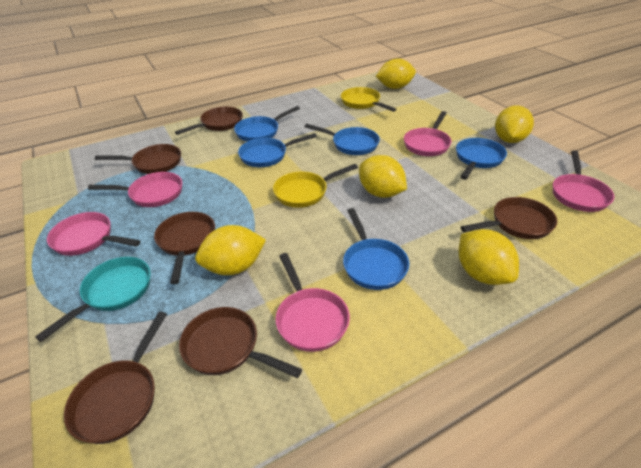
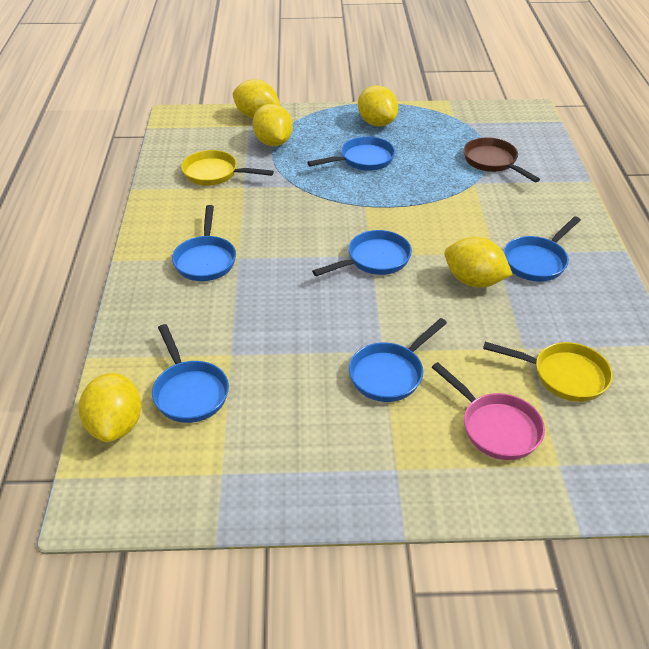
blue pan: [234,106,300,142] [238,133,317,167] [305,124,380,155] [343,208,409,290] [456,138,507,180] = 5 -> [152,324,229,423] [172,205,236,281] [307,136,395,171] [312,230,412,276] [349,318,447,402] [504,216,581,282] = 6
brown pan: [64,311,167,444] [95,144,181,174] [154,212,215,284] [175,107,243,135] [179,307,302,378] [461,197,557,239] = 6 -> [463,137,540,182] = 1
pink pan: [47,212,140,256] [88,172,182,207] [276,253,350,352] [404,111,451,156] [553,150,615,212] = 5 -> [432,362,545,460] = 1
turquoise pan: [35,257,150,342] = 1 -> none = 0

